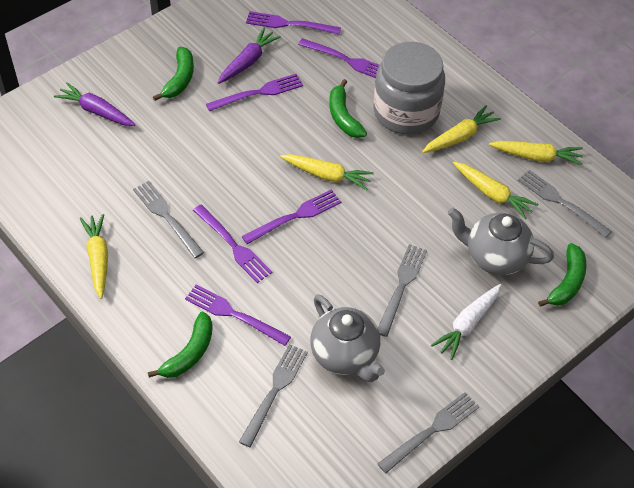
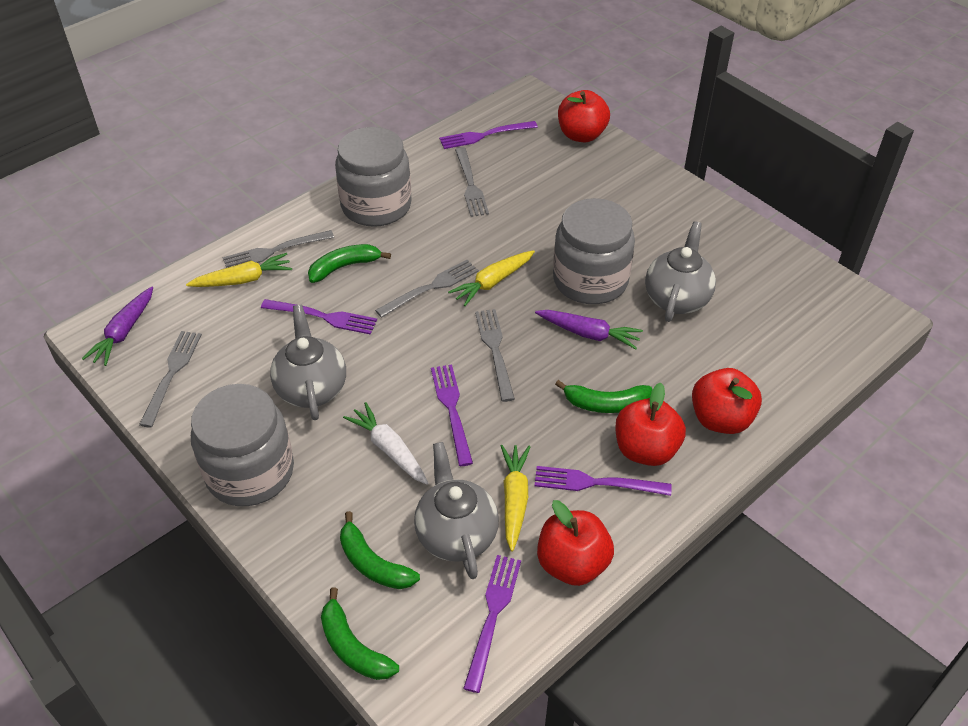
grey jar: [373,42,445,135] = 1 -> [191,384,294,506] [335,127,412,227] [553,198,635,304] = 3
grey teapot: [310,294,385,382] [448,208,554,275] = 2 -> [270,305,346,420] [414,442,499,579] [645,221,716,322] = 3
purple fork: [185,284,291,346] [193,204,272,283] [206,74,303,111] [241,189,341,244] [246,11,341,35] [298,38,379,78] = 6 -> [261,299,377,335] [431,364,473,466] [439,121,538,149] [463,555,521,693] [534,466,672,496] = 5
red apple: none = 0 -> [537,500,614,586] [558,90,610,142] [615,383,686,466] [692,368,762,434] = 4
yellow carrot: [80,214,108,299] [280,154,374,190] [422,105,501,153] [453,162,538,219] [489,141,583,166] = 5 -> [186,253,292,287] [448,250,535,306] [501,445,530,552] = 3

